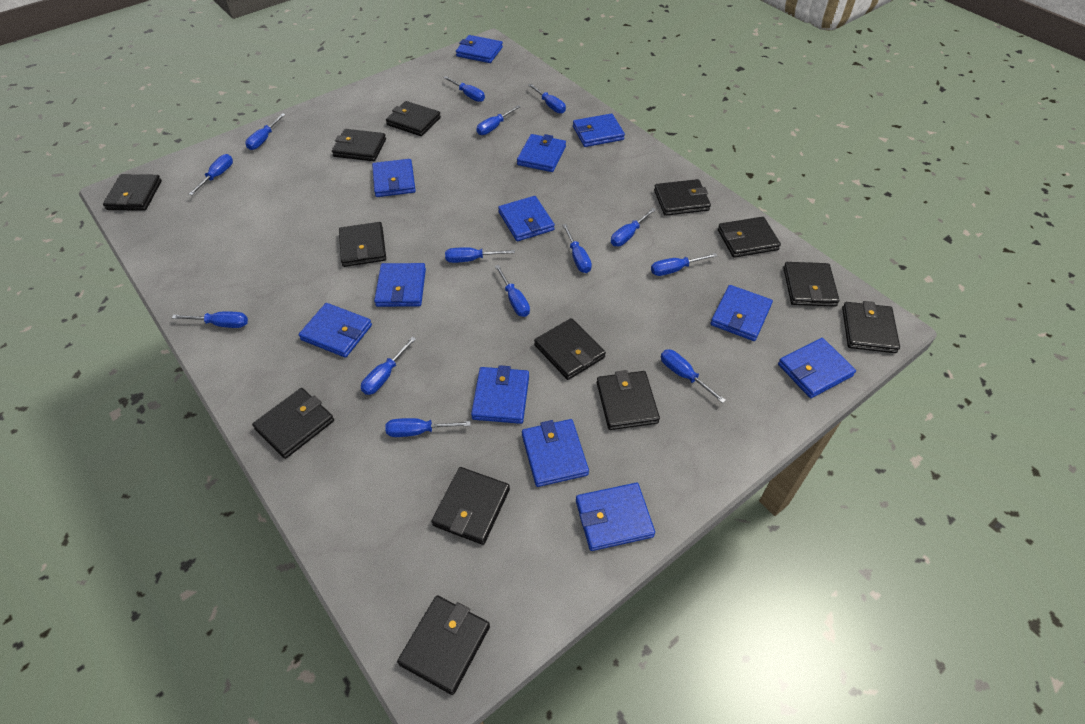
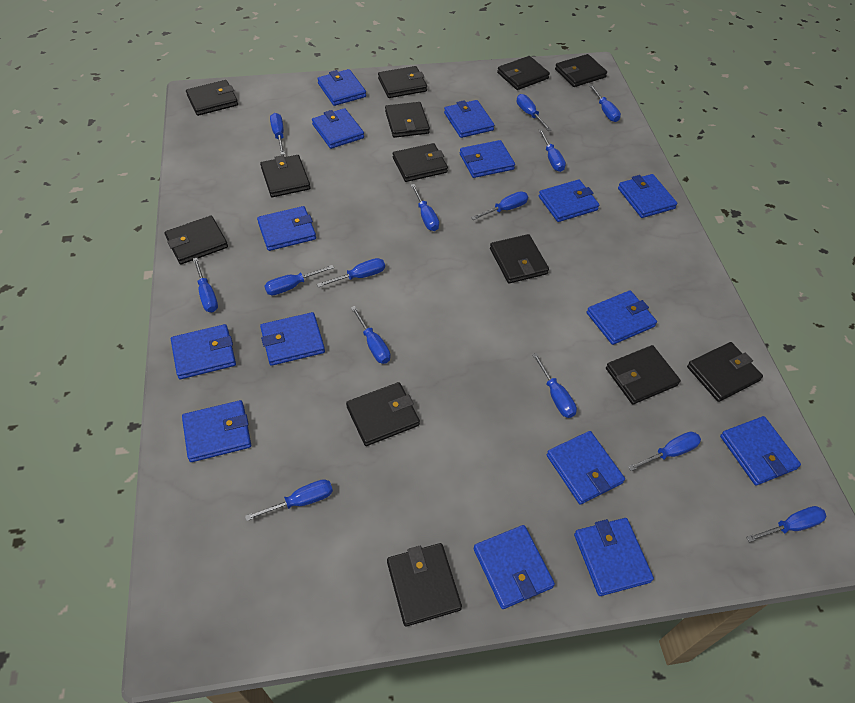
blue wallet: [299,303,372,358] [372,159,416,197] [374,263,426,307] [456,35,503,63] [471,365,529,424] [498,196,555,241] [517,134,566,172] [522,419,589,487] [573,113,625,147] [576,483,655,551] [711,285,773,341] [778,338,856,398] = 12 -> [171,324,236,379] [182,400,251,462] [257,206,316,251] [260,312,325,366] [312,108,364,149] [317,69,366,106] [444,100,495,138] [460,140,515,178] [474,525,555,609] [539,180,599,222] [547,431,625,505] [574,518,654,596] [587,290,657,345] [618,174,677,218] [720,416,801,485] = 15

